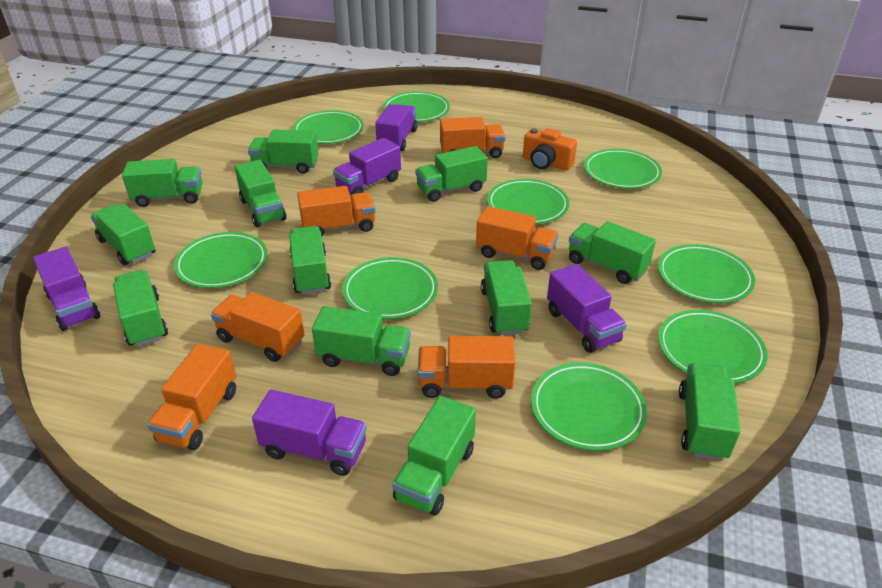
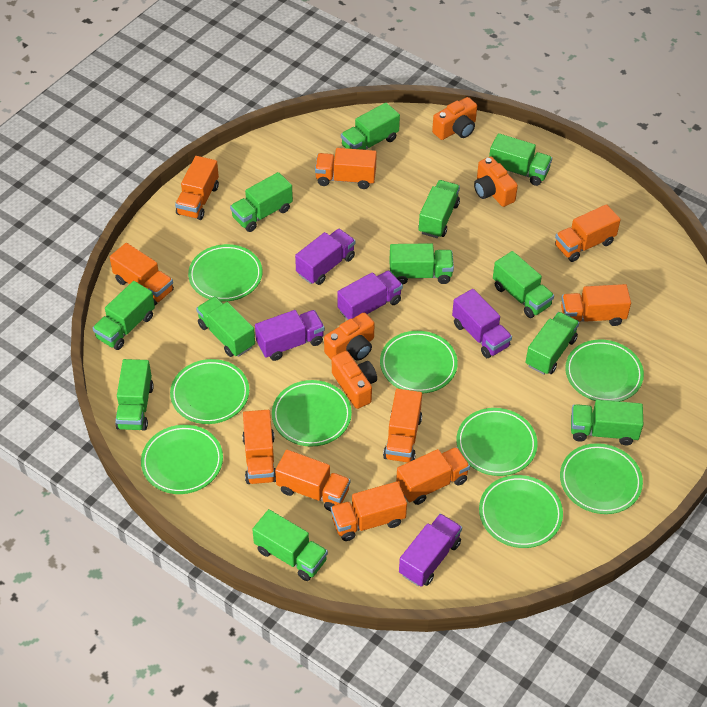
orange camera: [523,128,577,170] = 1 -> [324,313,375,361] [332,351,377,409] [432,97,477,140] [474,156,518,207] = 4
orange truck: [147,343,237,450] [211,292,305,362] [297,186,375,236] [418,336,516,399] [440,117,505,158] [476,206,558,270] = 6 -> [110,243,174,305] [175,156,219,220] [242,410,276,484] [275,450,350,511] [315,148,377,189] [331,482,407,541] [383,388,422,462] [396,447,470,505] [555,204,621,262] [561,284,631,326] = 10

